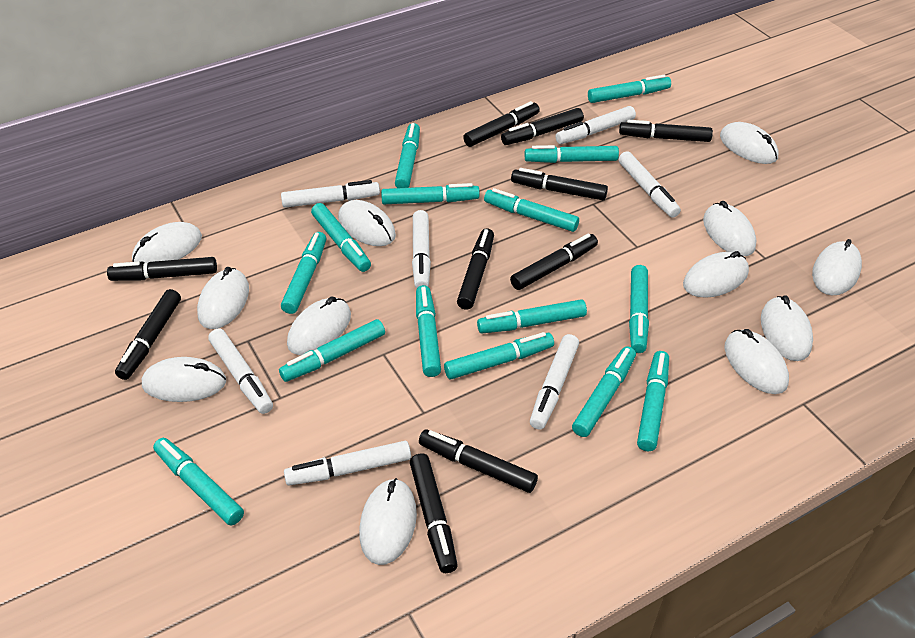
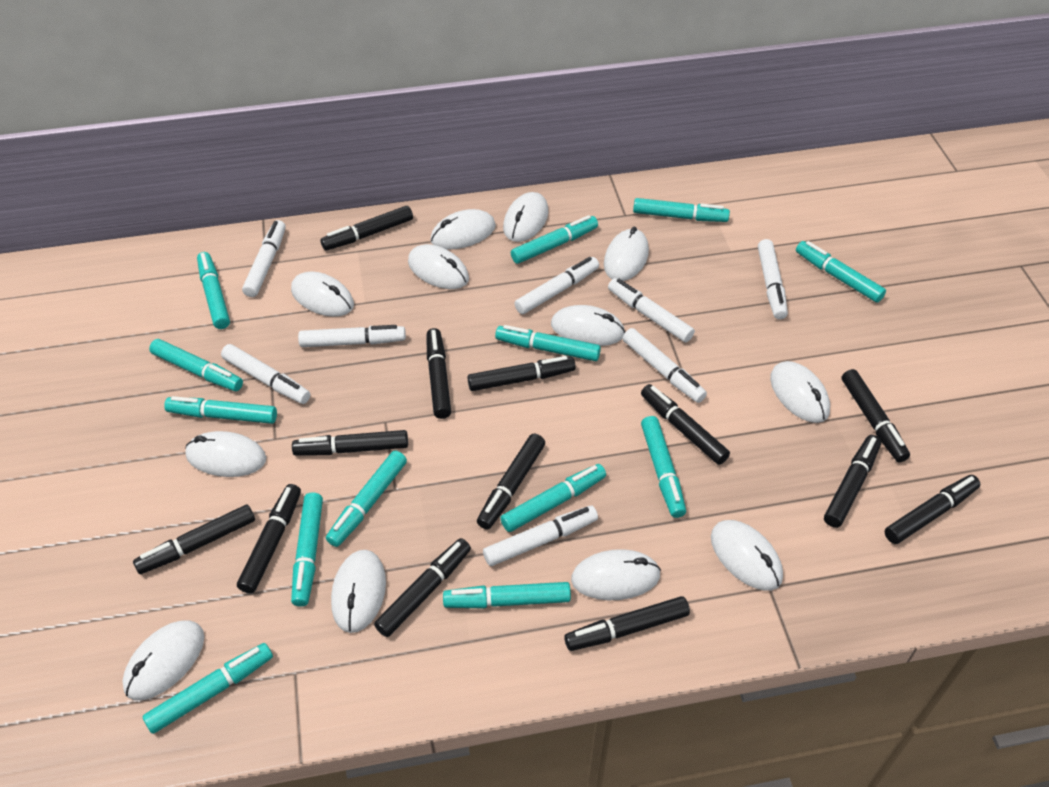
black marker: [107,257,217,281] [115,289,181,380] [410,453,458,573] [419,429,538,493] [457,229,494,310] [463,101,540,147] [501,108,584,145] [510,233,598,290] [511,168,608,200] [619,120,713,142] = 10 -> [133,505,255,574] [237,484,301,594] [292,430,408,456] [320,206,413,250] [374,538,471,637] [427,328,451,419] [467,356,576,391] [477,434,545,529] [564,596,690,651] [641,384,730,465] [824,435,881,528] [842,369,910,463] [885,475,980,544] = 13
turquoise marker: [153,438,244,526] [279,319,385,382] [281,232,326,314] [311,203,371,272] [381,183,480,204] [395,123,420,188] [416,285,441,377] [444,332,554,379] [477,299,587,333] [484,188,579,232] [525,145,619,163] [572,346,636,437] [588,75,671,103] [629,265,649,353] [637,351,669,451] = 15 -> [143,643,273,734] [149,339,243,391] [164,396,277,424] [197,252,230,329] [291,492,323,607] [326,451,407,547] [443,582,571,608] [495,325,601,361] [500,464,606,532] [511,215,598,264] [633,198,730,222] [641,416,686,518] [796,241,886,303] = 13
white marker: [208,329,273,414] [281,180,380,208] [284,441,411,485] [412,210,431,288] [530,334,579,430] [555,106,636,144] [618,151,681,218] = 7 -> [221,344,310,404] [242,220,286,297] [298,325,406,347] [483,506,598,566] [514,257,599,314] [608,278,695,342] [623,328,707,403] [758,239,788,319] = 8

